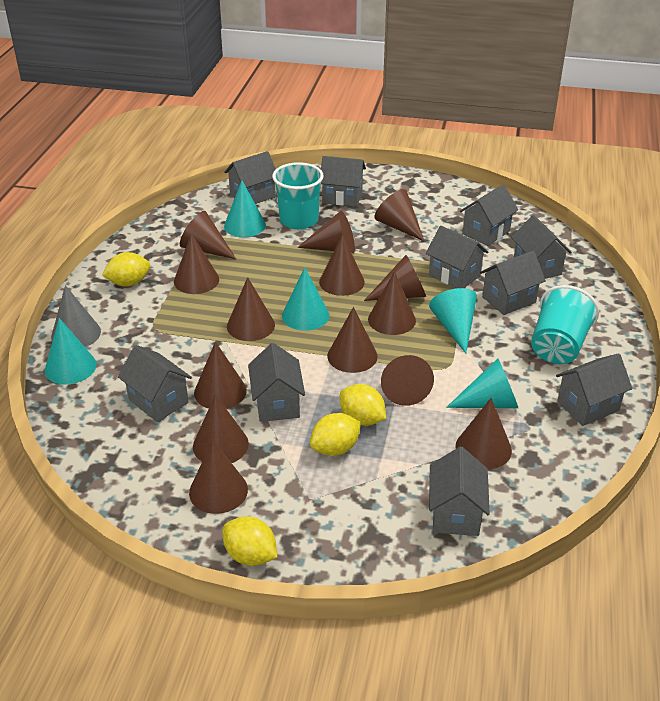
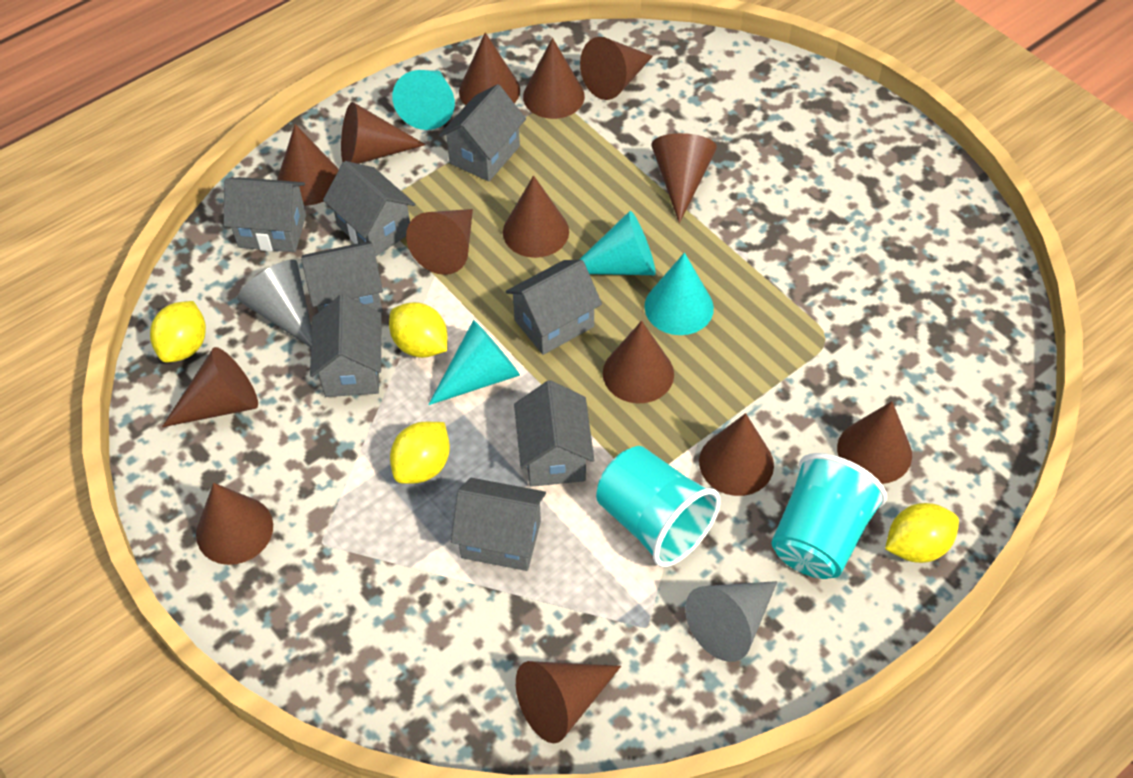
grey cone: [51,285,101,347] = 1 -> [237,259,312,347] [685,581,777,662] = 2
grey house: [118,345,192,422] [224,151,276,204] [248,343,305,422] [321,156,366,206] [426,226,488,288] [429,447,490,536] [460,184,518,246] [480,251,546,315] [511,215,572,279] [556,353,632,426] = 10 -> [224,177,306,252] [301,241,383,313] [310,294,381,397] [323,161,415,257] [439,84,526,182] [451,478,546,571] [505,260,602,355] [514,380,594,487] = 8
turquoise cone: [45,318,97,385] [224,181,266,237] [282,267,330,331] [429,288,477,354] [446,359,518,408] = 5 -> [392,70,455,130] [428,320,520,405] [579,211,656,275] [644,253,714,335] = 4

